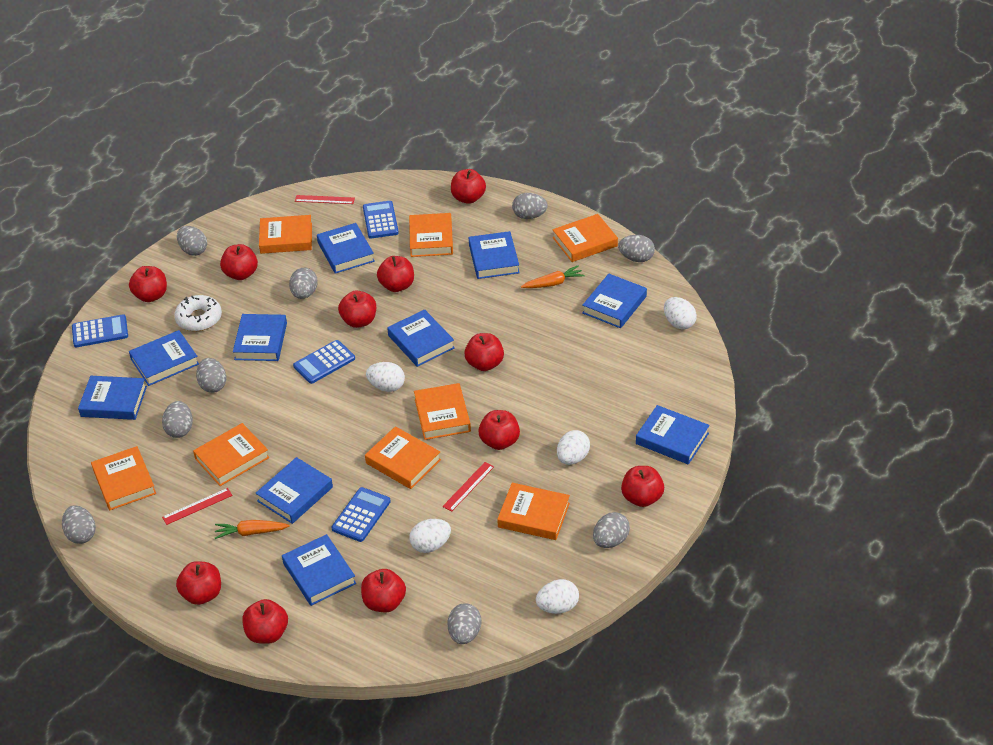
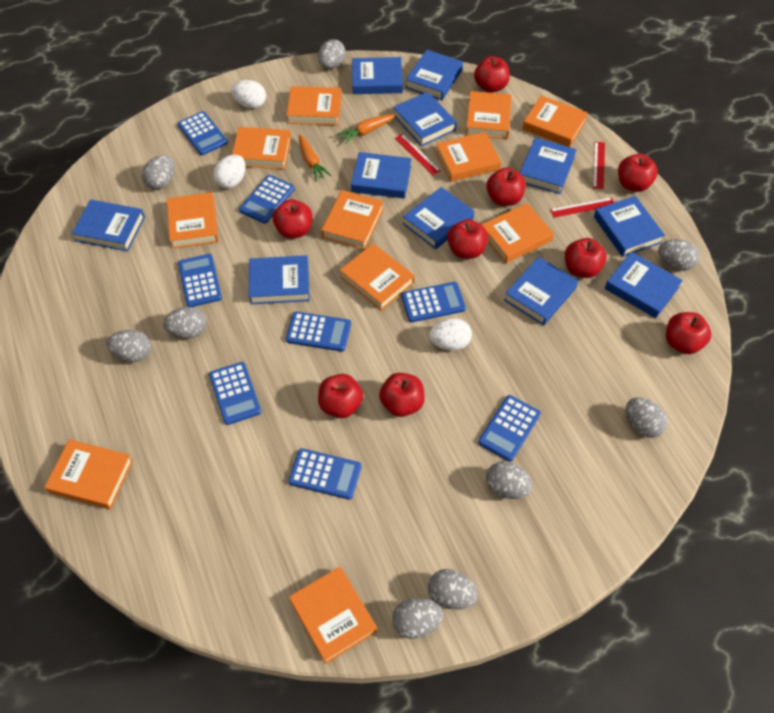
blue book: [78,376,147,420] [129,330,199,386] [233,314,287,361] [255,457,333,524] [282,534,356,606] [317,223,375,274] [387,309,455,367] [469,231,520,279] [582,274,647,328] [636,405,710,465] = 10 -> [72,200,145,251] [249,255,309,304] [351,152,411,199] [352,57,403,94] [393,92,457,147] [403,187,474,249] [405,50,463,100] [504,257,578,326] [520,138,577,194] [594,196,665,257] [605,252,683,318] = 11
blue calculator: [72,314,128,347] [293,340,355,384] [331,487,391,542] [363,201,399,239] = 4 -> [177,111,228,155] [178,254,222,307] [209,362,261,425] [239,175,295,224] [286,312,351,352] [288,448,362,500] [401,282,466,322] [478,395,541,462] = 8
orange book: [91,446,156,510] [193,423,269,486] [259,215,312,254] [365,426,441,489] [409,213,453,257] [414,383,471,440] [497,483,570,540] [552,214,618,262] = 8 -> [45,439,133,509] [167,192,218,249] [232,127,291,169] [286,86,342,125] [289,567,377,664] [321,190,384,250] [340,243,415,311] [436,132,501,182] [466,91,512,139] [481,203,554,263] [523,95,588,147] = 11
red apple: [129,266,167,302] [176,561,221,605] [220,244,258,280] [242,599,288,644] [338,291,376,328] [361,569,406,612] [377,256,414,292] [451,169,486,204] [464,333,504,371] [478,410,520,450] [621,466,664,507] = 11 -> [272,199,312,238] [318,374,363,418] [379,373,425,417] [447,219,488,259] [474,56,510,93] [486,168,526,206] [565,238,607,278] [618,154,658,192] [666,312,711,354] = 9
white donut: [174,295,222,331] = 1 -> none = 0
white egg: [366,362,405,392] [409,519,451,553] [536,579,579,614] [557,430,590,465] [664,297,697,330] = 5 -> [213,155,246,188] [231,80,266,108] [429,318,472,350] = 3

